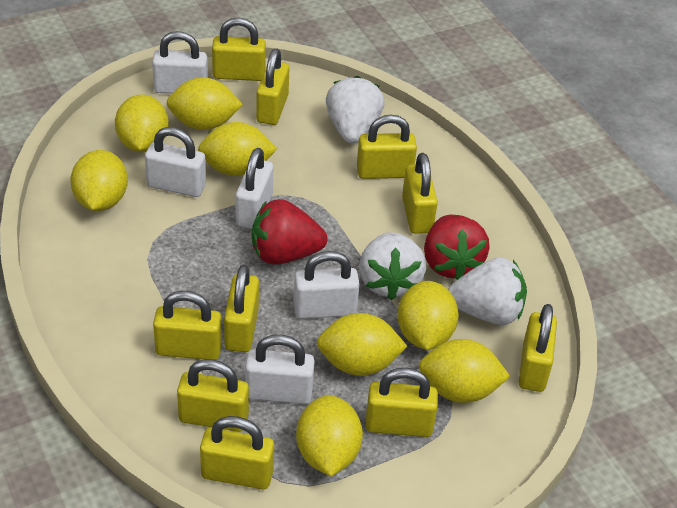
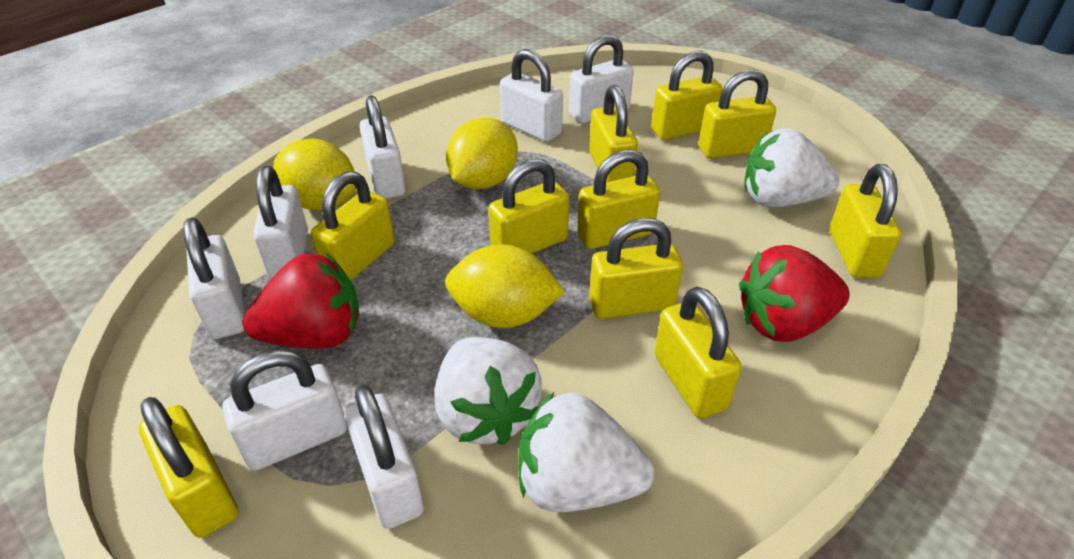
white padlock: [145,127,206,197] [152,31,208,94] [236,148,273,229] [245,334,315,404] [293,251,360,319] = 5 -> [183,217,245,339] [223,350,347,471] [253,166,308,279] [344,385,424,529] [359,95,406,199] [500,49,563,142] [569,35,634,124] = 7
yellow lemon: [70,150,128,211] [115,94,169,152] [167,77,243,130] [198,122,277,176] [296,395,363,476] [317,313,407,376] [397,281,459,350] [419,339,510,403] = 8 -> [273,139,356,210] [445,245,565,328] [446,117,518,189] = 3

